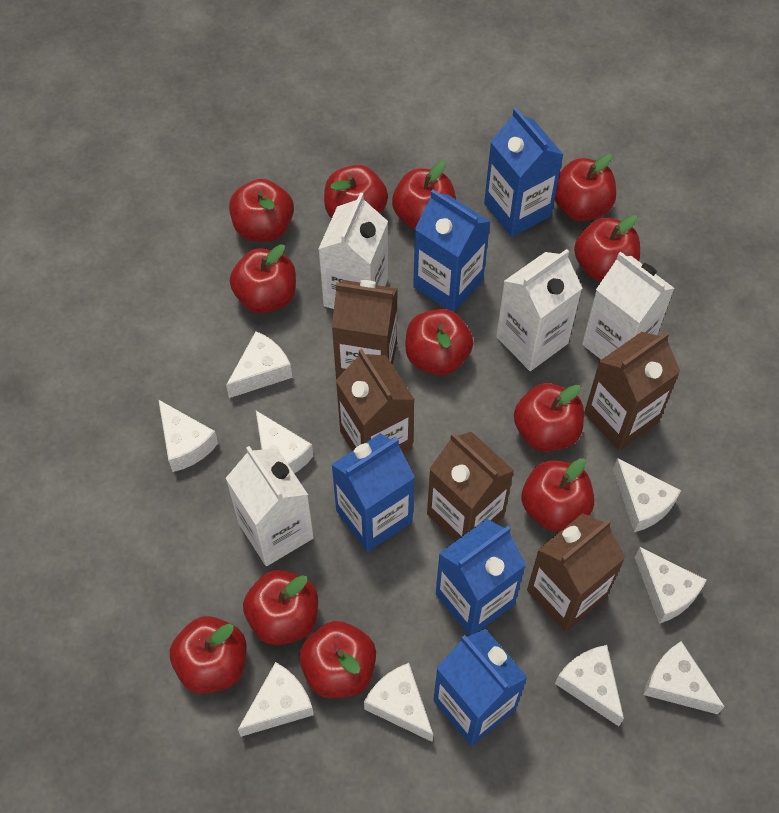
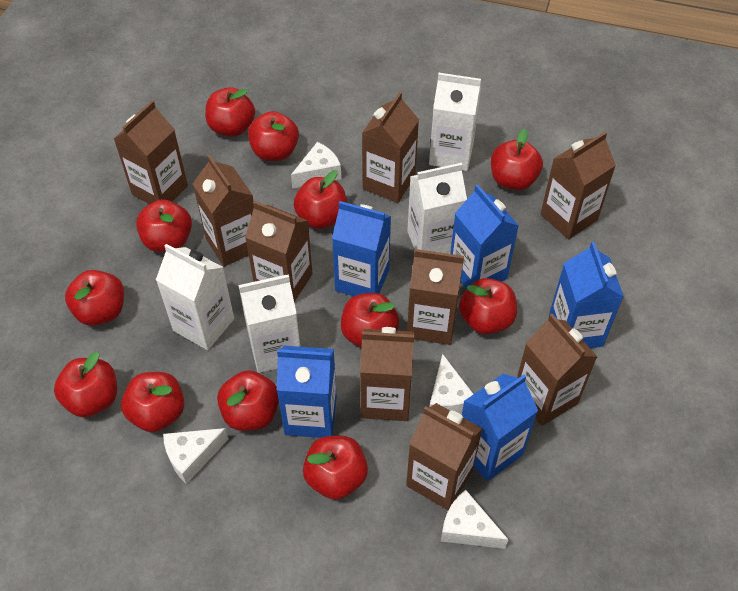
brown carton: [332,280,398,379] [336,349,415,454] [427,432,514,541] [527,513,626,632] [584,332,680,451] = 5 -> [114,101,188,204] [193,155,254,267] [245,201,313,302] [360,327,414,421] [362,92,419,203] [406,403,483,510] [407,249,464,345] [517,314,597,426] [541,132,616,239] = 9
white cheese: [158,399,218,472] [226,331,293,398] [238,662,314,737] [256,411,313,473] [364,663,433,742] [555,645,624,726] [613,458,681,532] [635,547,707,624] [643,641,725,714] = 9 -> [163,428,228,484] [291,142,341,189] [429,354,473,415] [441,490,509,549] = 4

